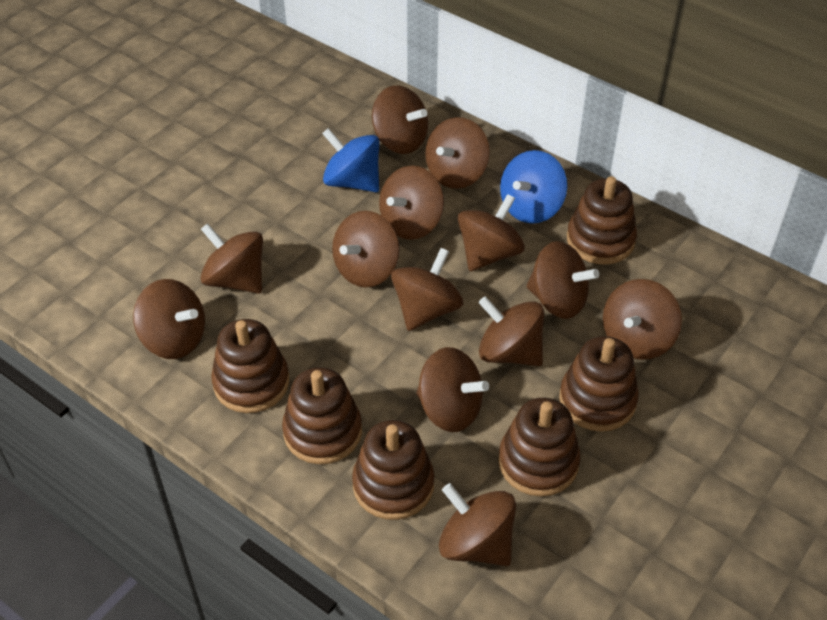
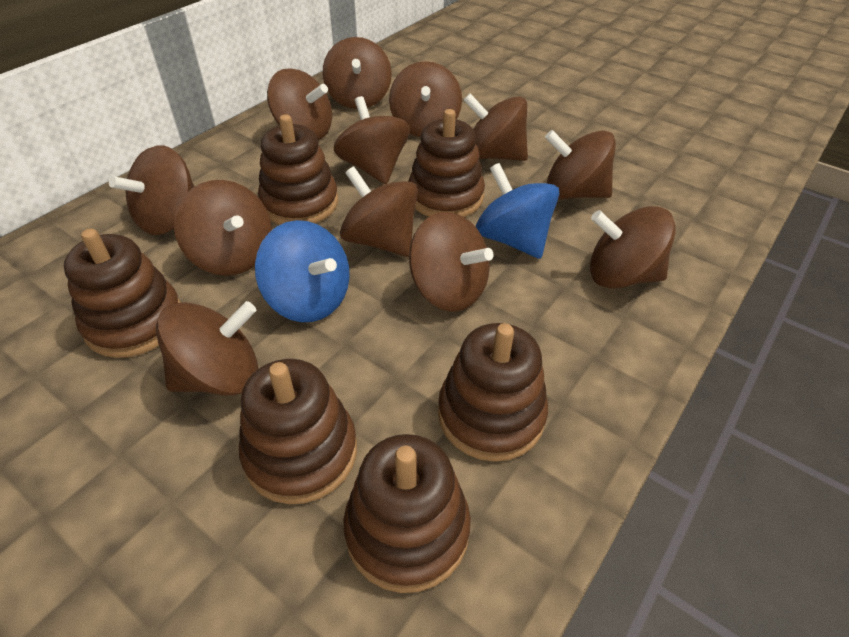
brown spinning top: [133,279,205,359] [200,223,263,294] [332,211,400,287] [372,85,428,154] [379,166,444,240] [391,248,463,331] [416,347,489,432] [425,117,490,189] [439,483,516,566] [458,194,525,271] [479,296,544,366] [526,241,599,319] [603,279,682,360] = 13 -> [109,145,195,235] [156,301,258,396] [174,180,272,276] [267,68,332,140] [323,37,392,109] [334,96,410,184] [340,166,418,257] [389,61,462,137] [409,212,494,312] [464,94,528,161] [545,130,616,199] [590,206,676,289] = 12

